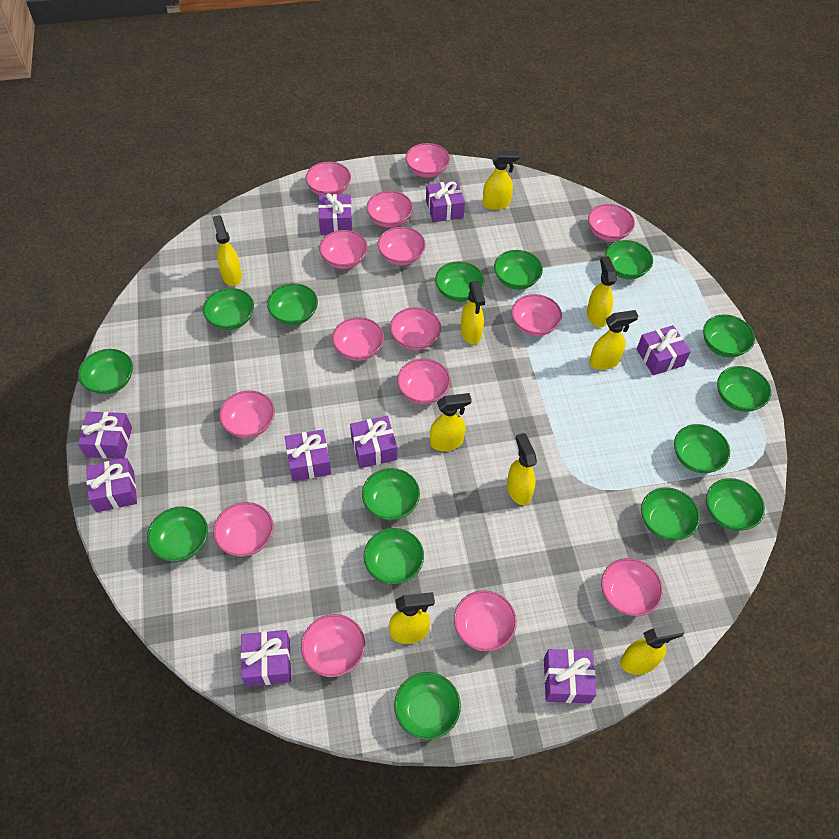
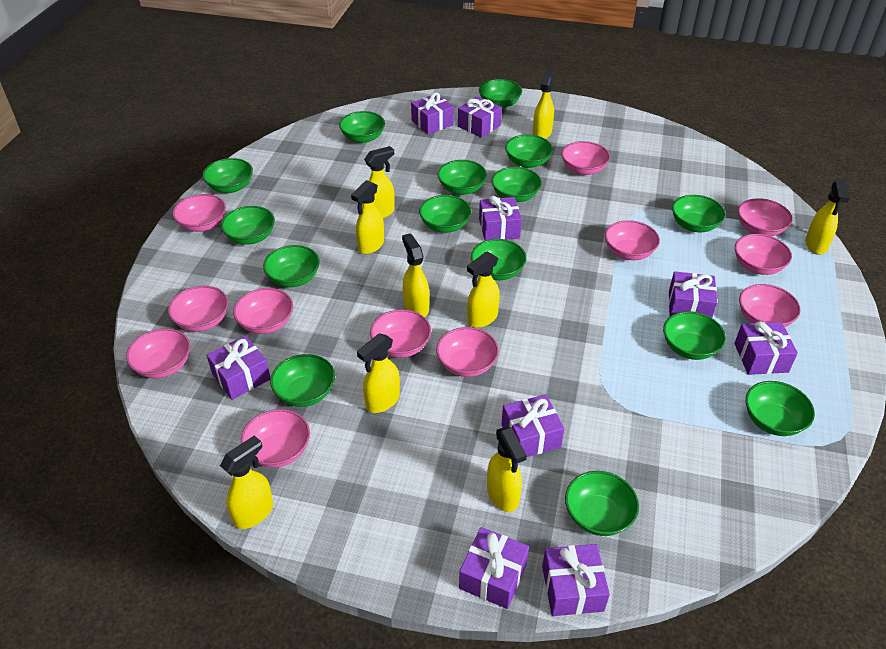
pink bowl: [213,502,273,557] [219,390,275,438] [301,614,365,677] [305,161,351,195] [319,230,368,269] [332,317,384,361] [366,191,413,228] [378,227,426,265] [390,307,441,350] [397,359,450,404] [406,143,450,178] [454,590,517,651] [511,294,562,336] [588,204,635,241] [601,558,663,616] = 15 -> [126,328,190,378] [168,286,228,332] [173,194,226,232] [233,288,293,334] [241,409,310,468] [370,309,431,358] [436,327,499,377] [561,141,610,175] [605,220,660,260] [735,234,792,275] [738,198,792,236] [739,284,801,327] = 12

